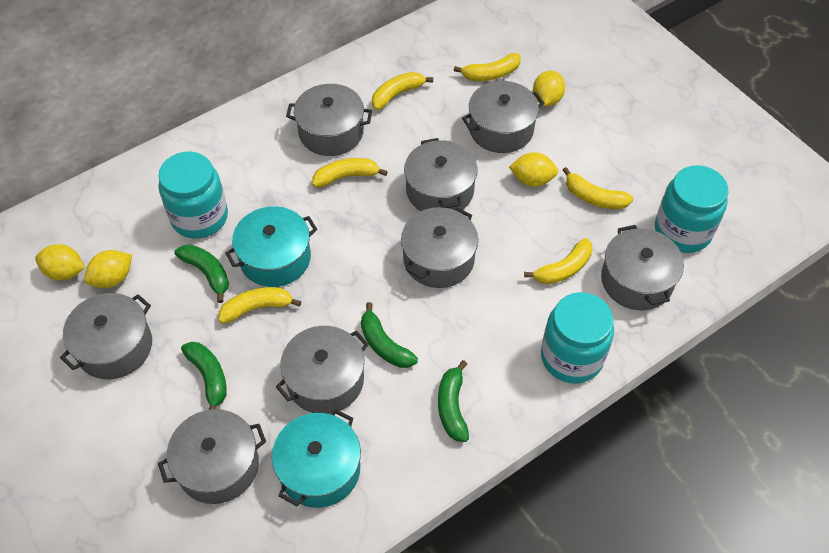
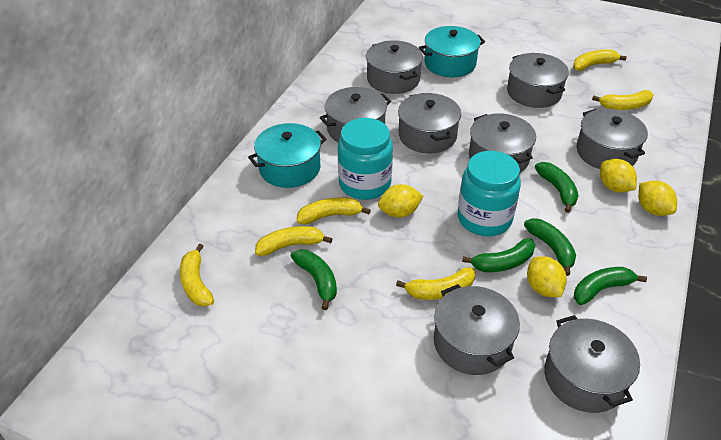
green banana: [174,244,229,303] [181,342,227,410] [361,302,418,368] [438,360,469,442] = 4 -> [290,250,337,310] [462,238,535,272] [524,218,576,276] [535,162,578,213] [574,267,647,305] = 5
turquoise jar: [158,152,228,239] [541,292,614,383] [655,165,728,253] = 3 -> [338,118,393,200] [458,151,521,236] = 2

